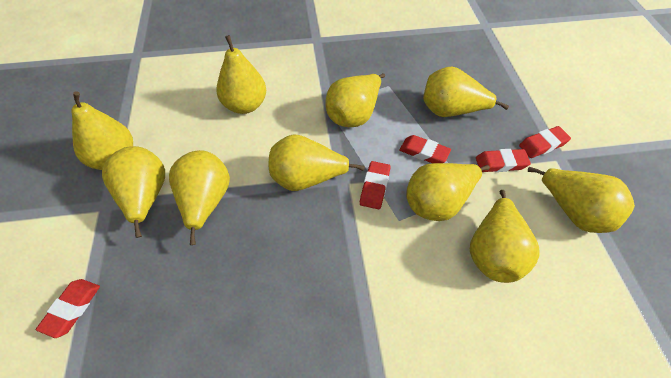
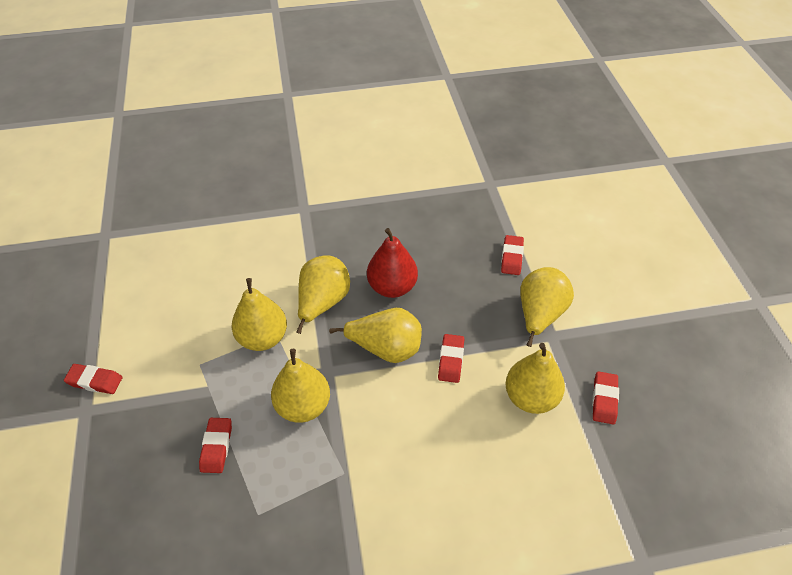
red pear: none = 0 -> [367,228,418,298] = 1
yellow pear: [71,91,133,170] [102,146,165,238] [169,150,230,245] [216,35,266,114] [269,134,365,191] [326,73,385,127] [406,163,490,221] [423,66,509,117] [470,190,540,283] [528,167,635,233] = 10 -> [232,278,287,351] [271,349,330,423] [296,255,350,334] [329,308,422,363] [505,343,565,414] [520,267,574,347] = 6

